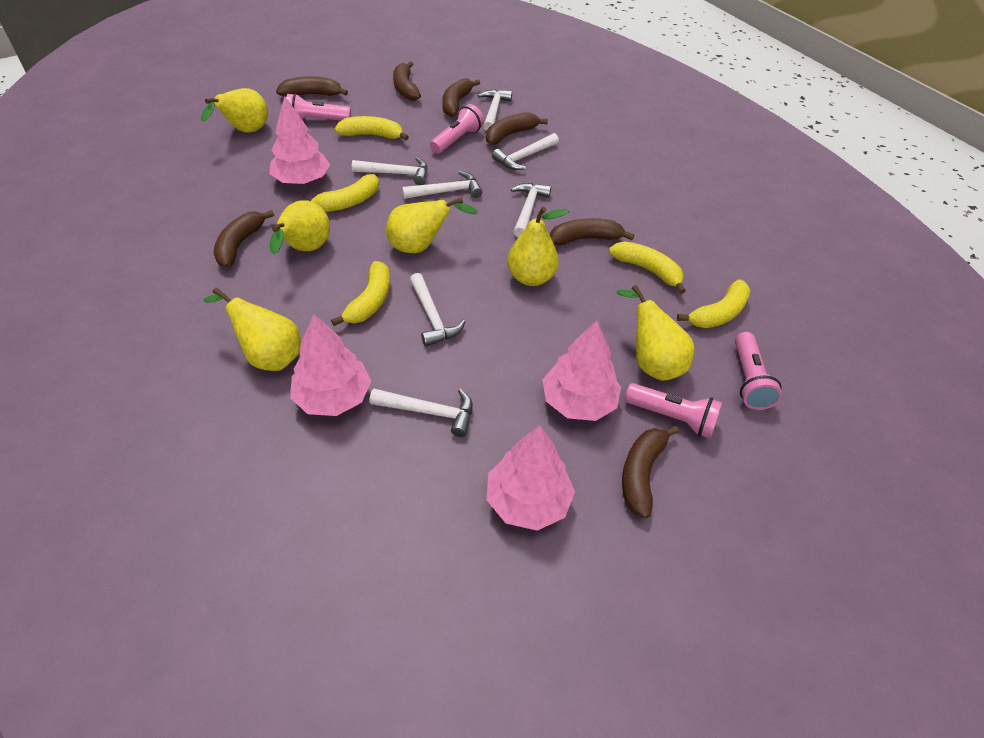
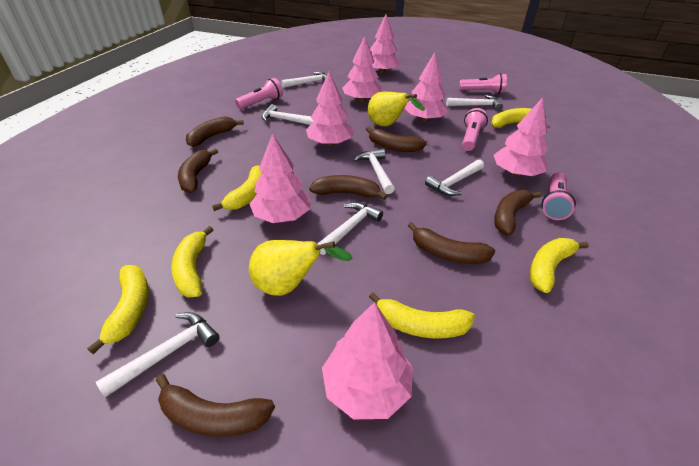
pink tree: [269,96,330,184] [290,314,371,416] [487,425,575,531] [542,321,621,421] = 4 -> [249,133,311,223] [306,72,354,146] [322,302,413,419] [342,36,382,102] [370,15,400,74] [404,52,448,122] [494,98,548,176] = 7
yellow banana: [302,174,379,212] [331,261,390,326] [335,116,409,141] [609,241,686,294] [677,280,751,328] = 5 -> [87,265,149,354] [171,226,214,298] [212,165,262,211] [369,292,475,338] [491,108,546,128] [530,238,589,293] = 6
yellow pear: [201,88,268,133] [203,287,301,371] [270,200,330,254] [386,197,478,253] [507,207,569,286] [616,285,694,381] = 6 -> [249,240,353,296] [368,92,425,126] = 2

